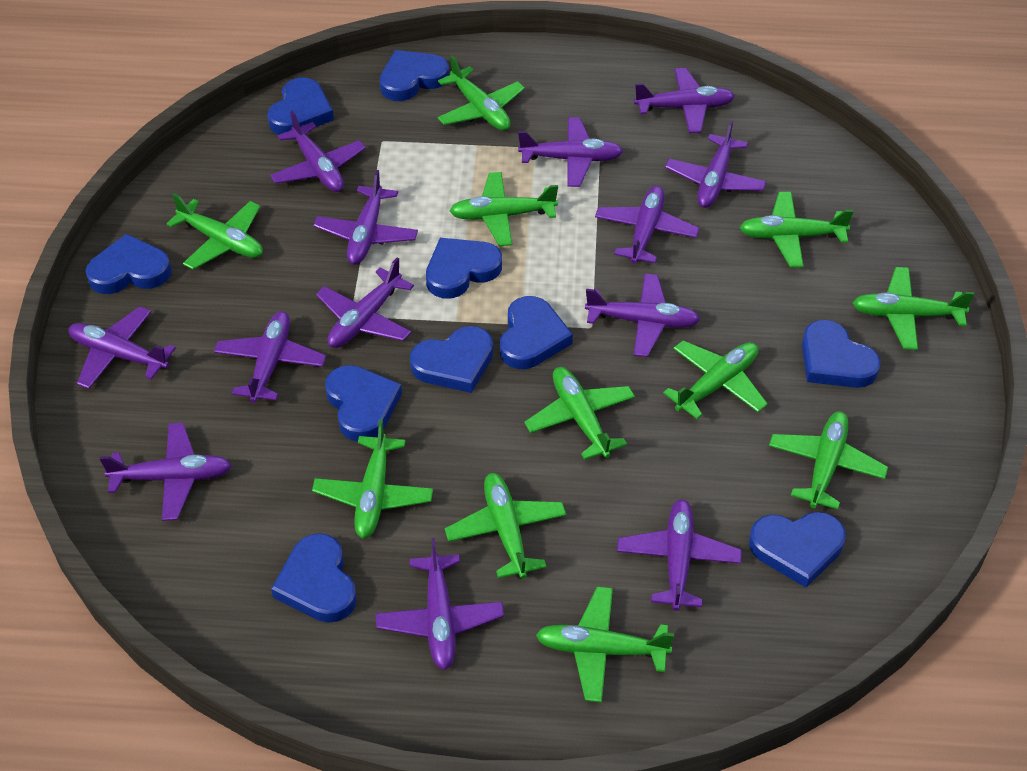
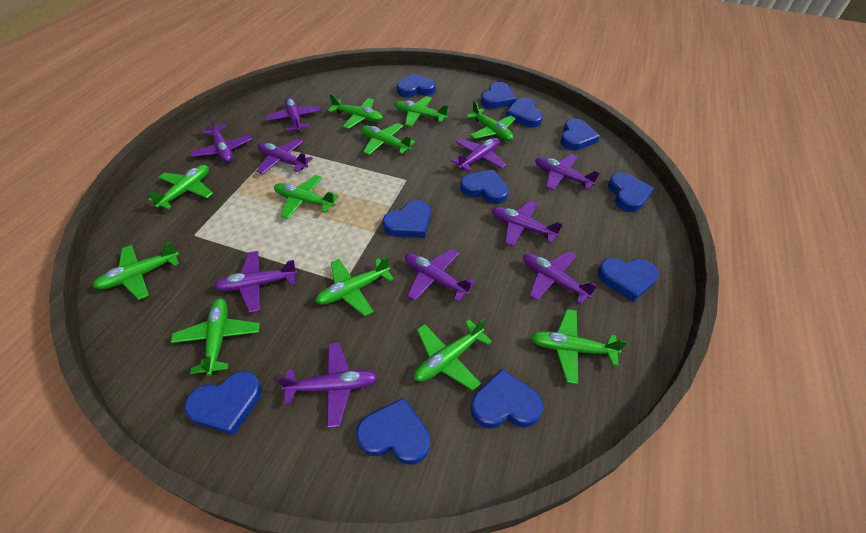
blue heart: [85,234,172,294] [267,77,334,135] [271,533,357,623] [325,365,402,441] [380,50,449,101] [410,326,493,393] [426,238,502,299] [500,296,573,369] [749,512,846,588] [802,320,881,388] = 10 -> [184,371,262,435] [356,398,430,464] [383,200,431,238] [397,73,436,97] [460,169,509,204] [471,369,543,429] [481,82,517,109] [505,98,543,128] [560,118,600,150] [598,258,659,302] [608,172,654,212] = 11
purple plane: [68,306,176,389] [100,423,232,521] [214,311,326,403] [270,111,366,192] [313,170,418,265] [316,258,414,348] [375,538,504,670] [518,117,623,187] [585,273,700,357] [595,186,699,264] [617,499,742,611] [634,68,735,133] [665,120,767,208] = 13 -> [190,116,252,163] [213,251,298,313] [257,139,313,174] [265,97,322,132] [277,343,378,428] [405,249,476,302] [451,138,506,172] [492,200,563,246] [523,251,597,305] [535,154,600,190] = 10

